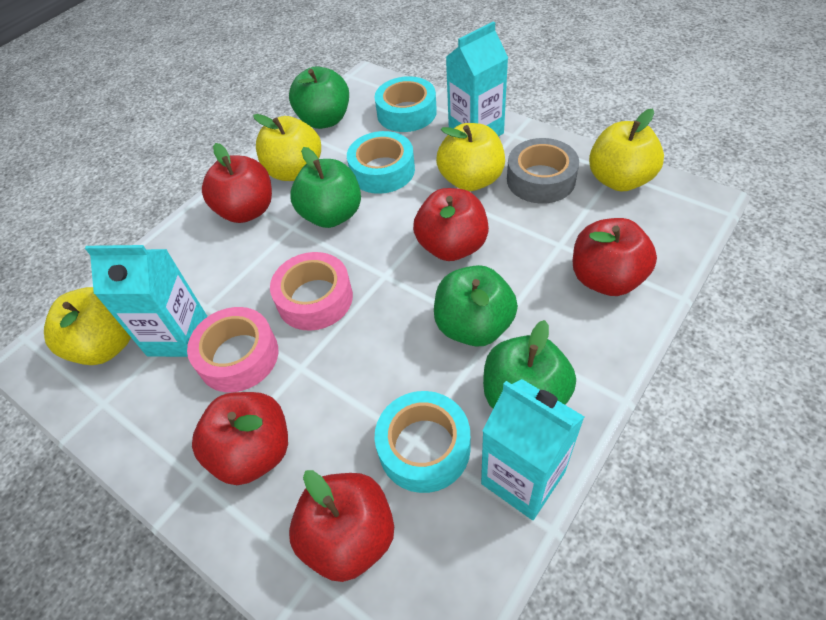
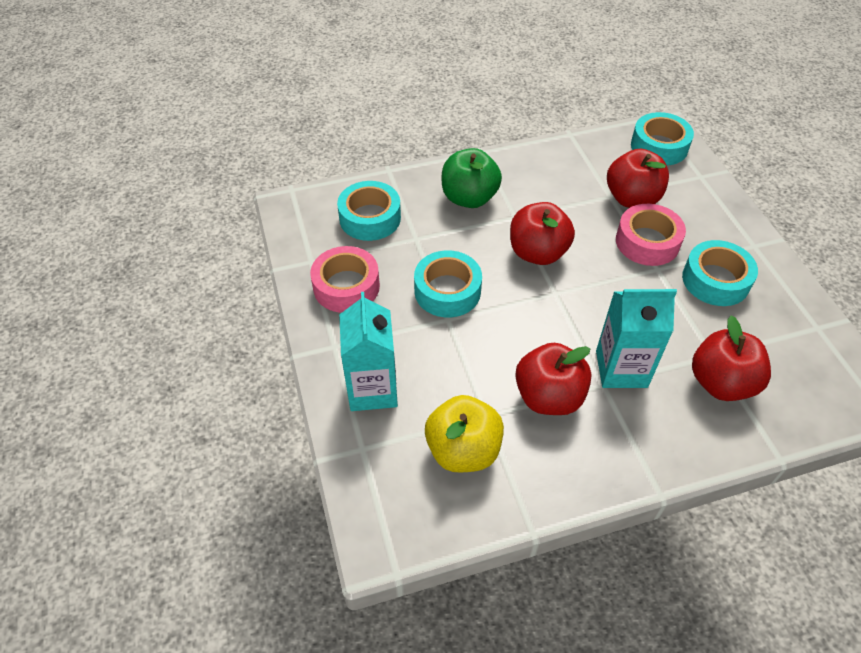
green apple: [289,66,349,129] [290,147,361,228] [434,265,518,346] [483,320,576,409] = 4 -> [442,148,502,208] = 1
grey tape: [507,138,579,204] = 1 -> none = 0
red apple: [192,392,288,485] [202,143,272,223] [289,470,394,582] [413,188,489,261] [573,218,657,296] = 5 -> [510,202,575,265] [515,343,591,415] [607,149,669,208] [692,316,771,401] = 4
turquoise carton: [85,245,207,357] [446,21,508,137] [481,379,584,520] = 3 -> [339,292,398,411] [596,289,677,388] = 2
turquoise tape: [347,131,415,194] [374,391,470,493] [375,76,437,132] = 3 -> [337,181,401,241] [414,250,482,317] [631,112,694,165] [682,240,758,306] = 4
yellow apple: [44,287,131,365] [253,114,321,181] [436,123,505,191] [589,109,664,192] = 4 -> [425,395,504,473] = 1

